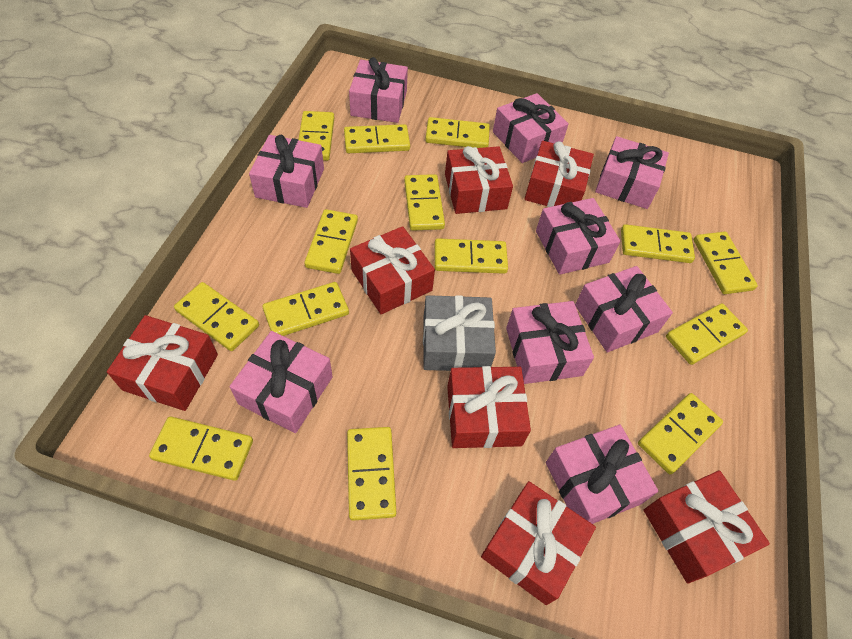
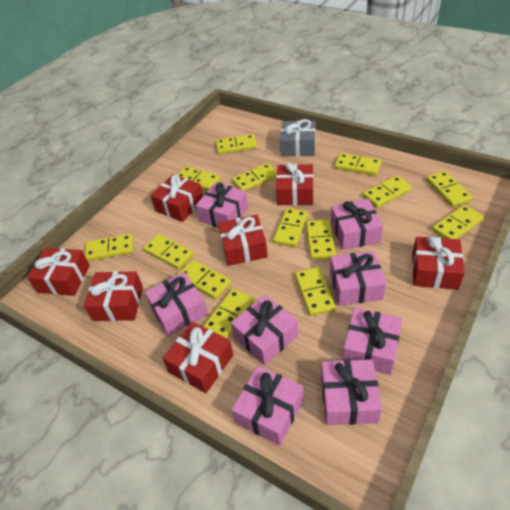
pink gift: [230,331,333,433] [249,135,324,208] [349,57,408,123] [493,93,569,163] [506,301,594,384] [536,198,620,275] [546,425,658,524] [575,266,673,353] [595,136,669,209] = 9 -> [145,272,208,336] [196,182,248,228] [231,295,298,365] [231,366,304,446] [321,359,382,425] [330,251,386,306] [331,199,383,250] [343,308,402,375] = 8

